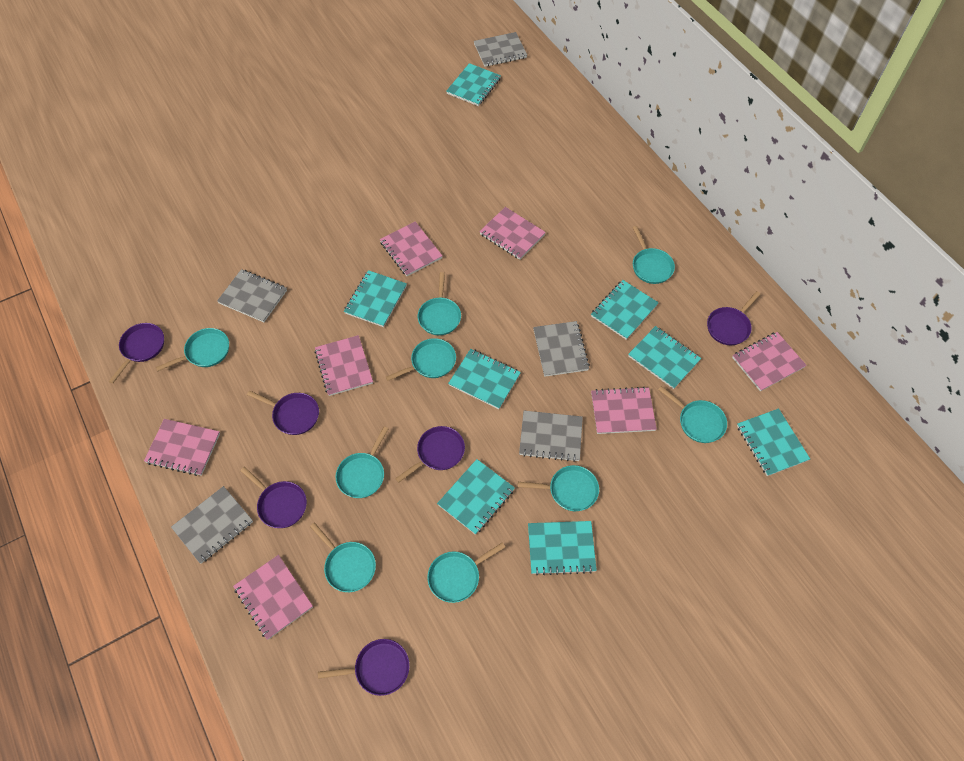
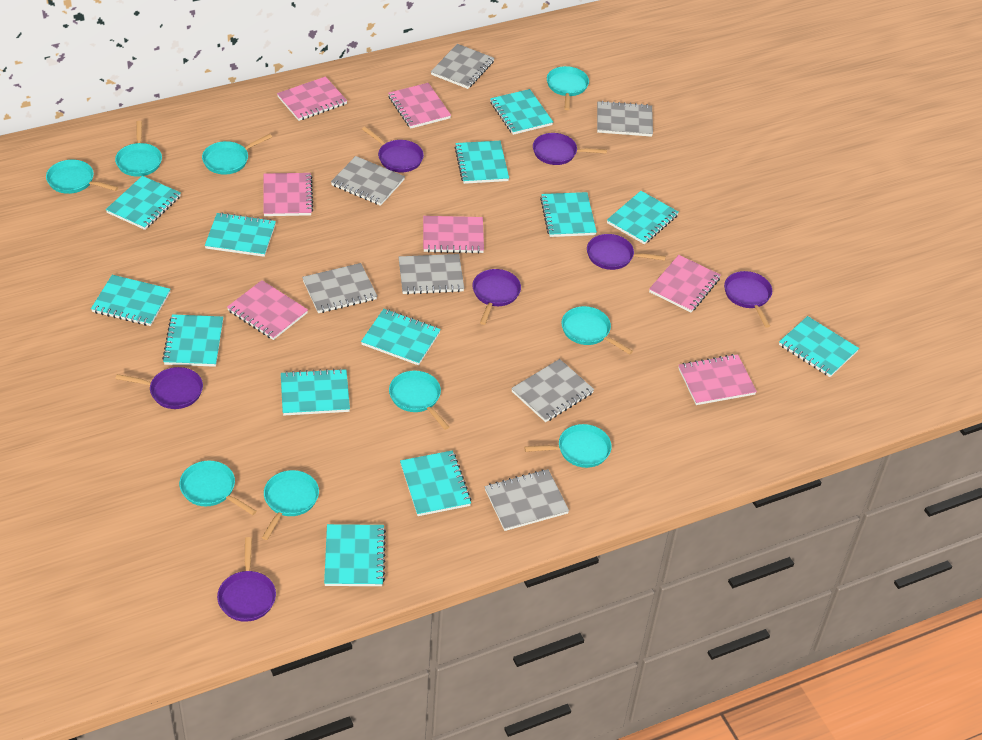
grey notebook: [171,486,253,564] [217,269,287,322] [474,32,527,67] [519,411,583,462] [533,321,590,377] = 5 -> [302,263,377,313] [331,156,405,206] [398,254,464,294] [431,44,494,89] [485,469,569,531] [511,359,594,422] [597,101,653,137] = 7
purple pan: [109,323,164,383] [240,467,307,528] [247,390,319,435] [318,639,409,696] [395,426,465,483] [707,291,760,345] = 6 -> [115,367,203,409] [217,537,276,622] [362,127,424,172] [472,269,521,325] [533,133,607,165] [587,234,666,270] [724,271,772,328] = 7
turquoise notebook: [344,270,407,327] [437,459,515,535] [446,63,501,106] [448,349,521,409] [528,521,597,576] [591,280,659,340] [628,326,701,389] [737,408,810,476] = 8 -> [91,275,171,326] [106,176,181,230] [162,314,223,367] [205,212,276,257] [281,368,350,416] [324,524,386,586] [361,309,441,365] [400,450,471,516] [454,141,509,184] [490,89,553,135] [540,192,597,237] [607,191,679,244] [779,316,859,377] = 13

